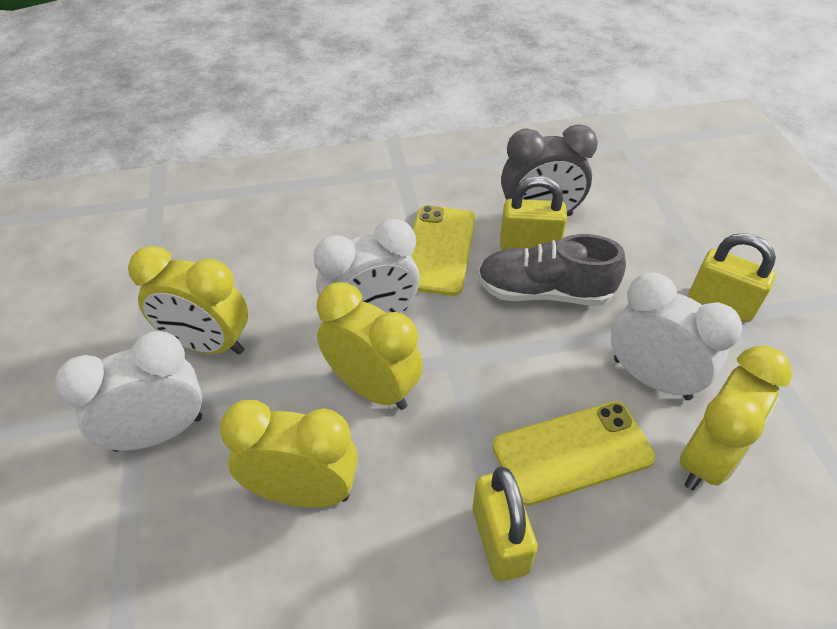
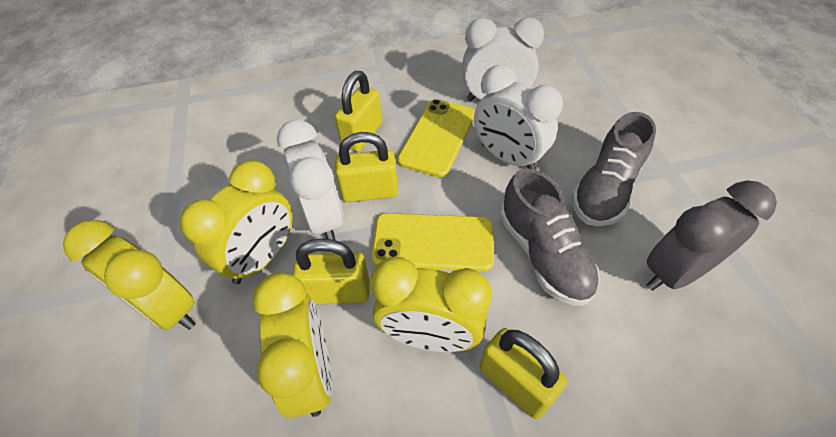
grey shoe: [477,234,626,306] = 1 -> [500,168,600,306] [572,112,656,226] = 2
yellow padlock: [473,466,538,581] [500,176,567,250] [689,233,776,322] = 3 -> [293,238,370,304] [335,71,382,152] [335,132,398,202] [480,328,567,419] = 4

